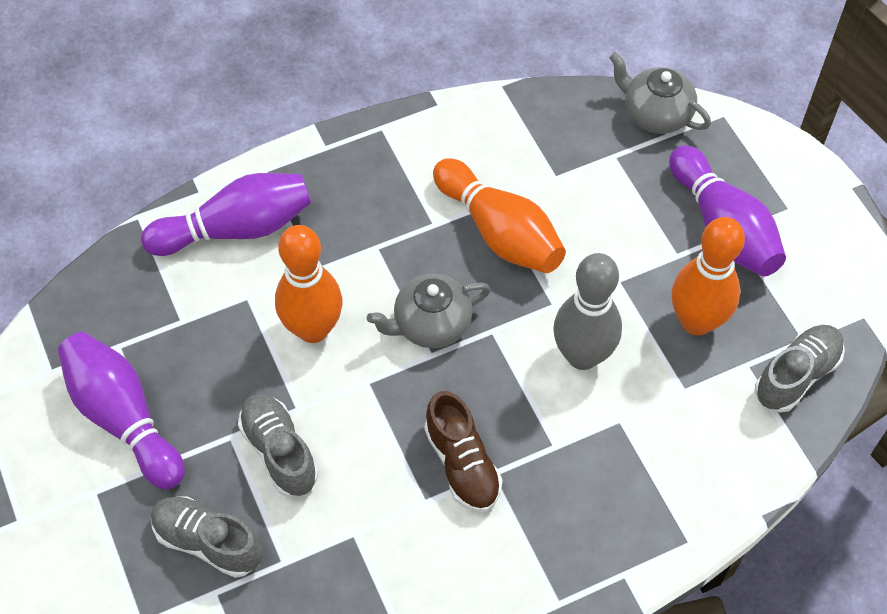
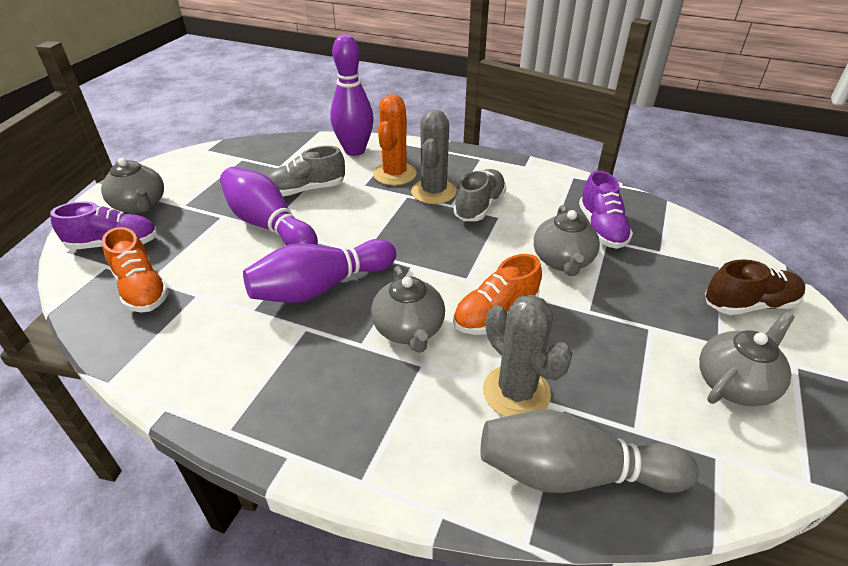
grey cactus: none = 0 -> [411,110,457,204] [483,295,572,417] = 2
grey shoe: [151,497,262,578] [238,394,318,497] [755,325,845,413] = 3 -> [267,146,345,196] [453,169,506,221] = 2
grey teapot: [367,274,491,348] [609,52,711,134] = 2 -> [101,158,164,214] [371,266,445,353] [534,205,600,276] [699,312,795,406] = 4
orange bowling pin: [275,225,343,343] [433,158,566,273] [672,217,745,336] = 3 -> none = 0
orange cactus: none = 0 -> [373,94,417,186] = 1
orange shoe: none = 0 -> [102,227,169,313] [453,254,542,335] = 2
purple shoe: none = 0 -> [50,201,157,249] [579,171,633,249] = 2

